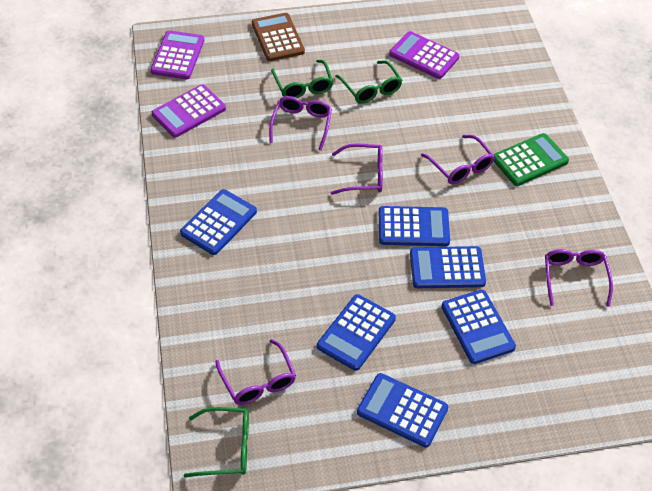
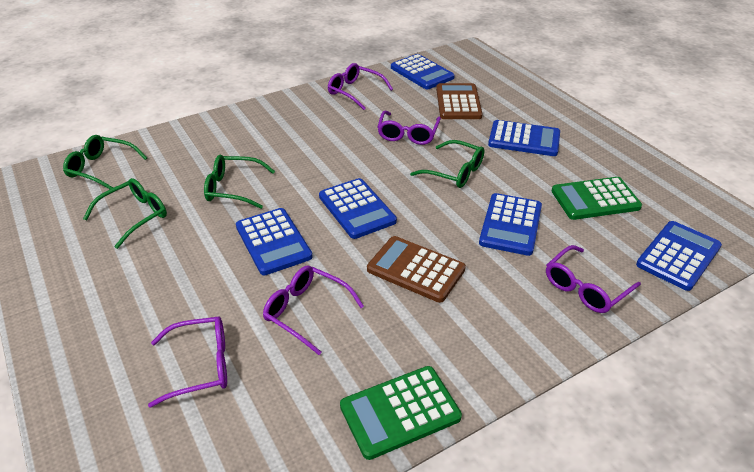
brown calculator: [252,13,305,61] = 1 -> [367,236,466,303] [436,83,482,119] = 2
green calculator: [493,133,569,186] = 1 -> [340,366,462,460] [552,177,642,220] = 2
green glasses: [184,407,249,477] [271,60,333,98] [335,60,402,103] = 3 -> [63,135,147,189] [83,178,167,249] [204,155,275,209] [410,140,484,188] = 4
purple calculator: [150,30,204,79] [152,84,226,138] [389,31,460,79] = 3 -> none = 0

